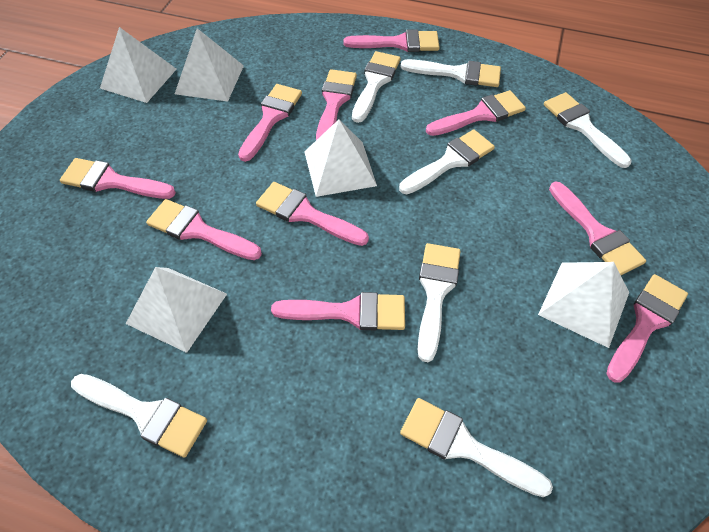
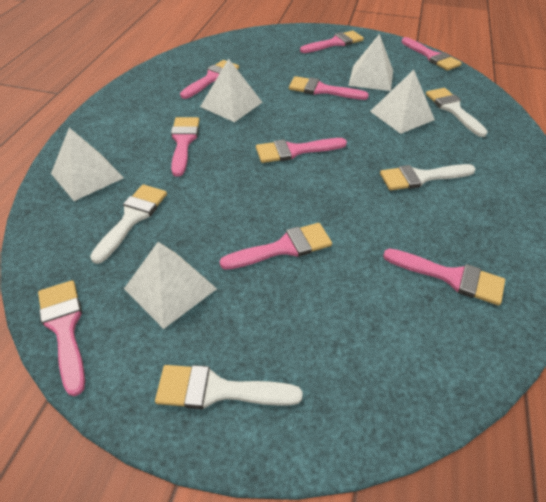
pink brush: [60,158,176,199] [146,199,262,260] [238,84,302,162] [256,182,369,246] [271,292,405,331] [316,69,357,140] [343,29,440,52] [426,90,526,136] [549,181,646,275] [606,274,688,382] = 10 -> [38,280,85,396] [171,117,199,176] [180,60,239,99] [220,223,332,270] [256,138,347,163] [289,76,369,100] [300,31,364,53] [383,249,505,305] [401,37,462,71] = 9
white brush: [71,374,207,458] [352,51,401,123] [399,130,495,194] [400,398,553,497] [401,59,501,87] [418,243,461,362] [544,92,632,168] = 7 -> [90,184,167,264] [155,365,302,409] [380,164,476,190] [426,88,488,137] = 4

